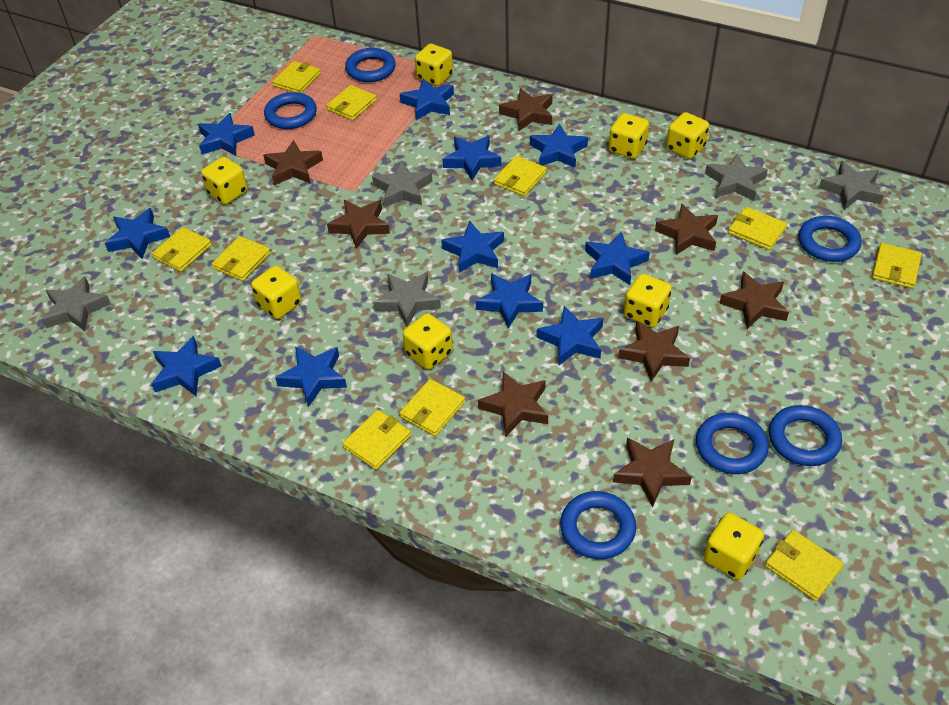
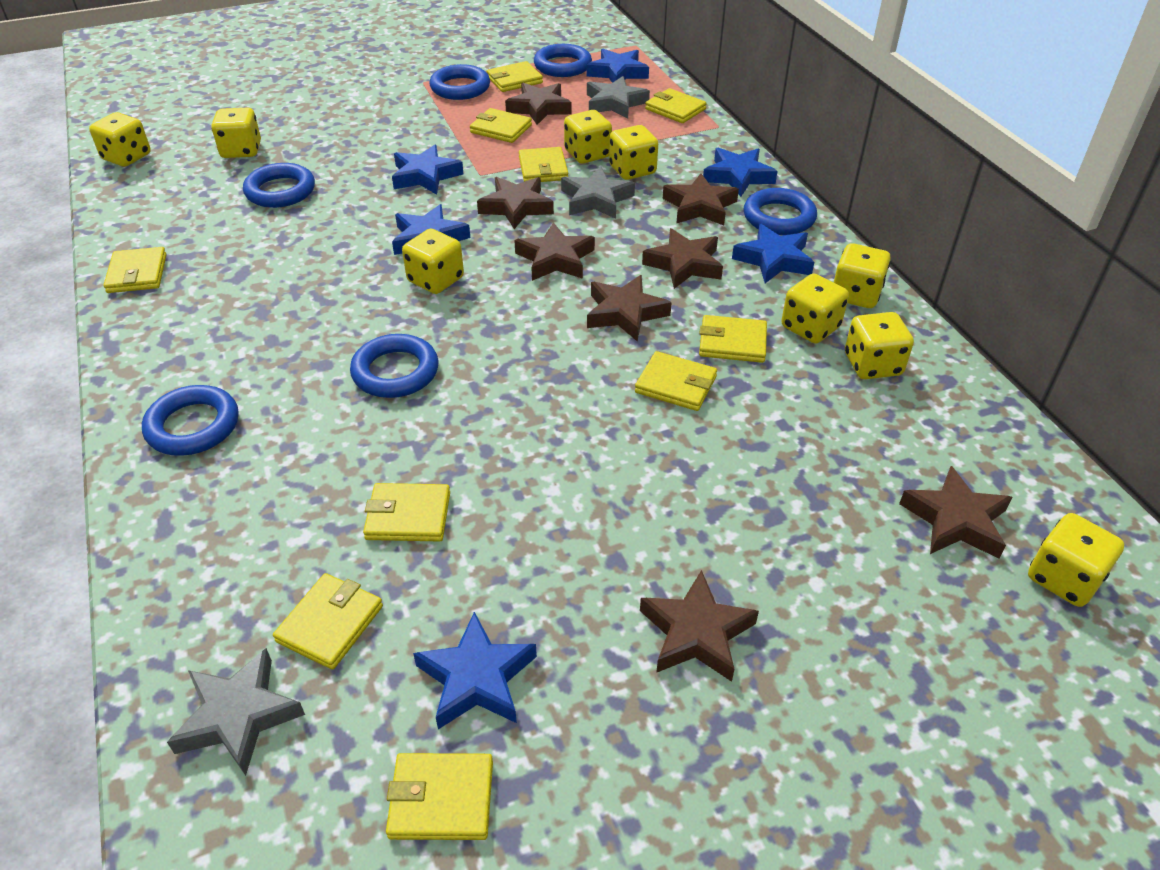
blue star: [105,208,170,259] [151,336,222,396] [198,113,255,156] [275,346,347,407] [400,78,454,120] [441,221,504,273] [442,136,501,181] [476,273,543,329] [530,124,588,168] [537,306,603,365] [585,231,650,285] = 11 -> [392,145,463,195] [392,204,470,255] [413,612,537,729] [587,49,649,83] [703,147,777,197] [732,224,814,283] = 6
grey star: [42,276,111,331] [372,161,432,207] [373,272,441,327] [705,153,768,201] [819,161,884,210] = 5 -> [167,648,305,776] [561,167,635,219] [587,76,650,119] = 3
yellow dice: [201,157,248,204] [251,266,302,319] [403,313,453,370] [415,44,453,86] [609,113,649,159] [624,274,672,328] [666,112,709,159] [703,513,764,580] = 8 -> [89,112,151,167] [211,108,261,158] [402,229,464,294] [564,110,612,164] [609,125,658,180] [781,274,849,344] [834,243,891,308] [845,312,914,379] [1028,513,1124,607] = 9

